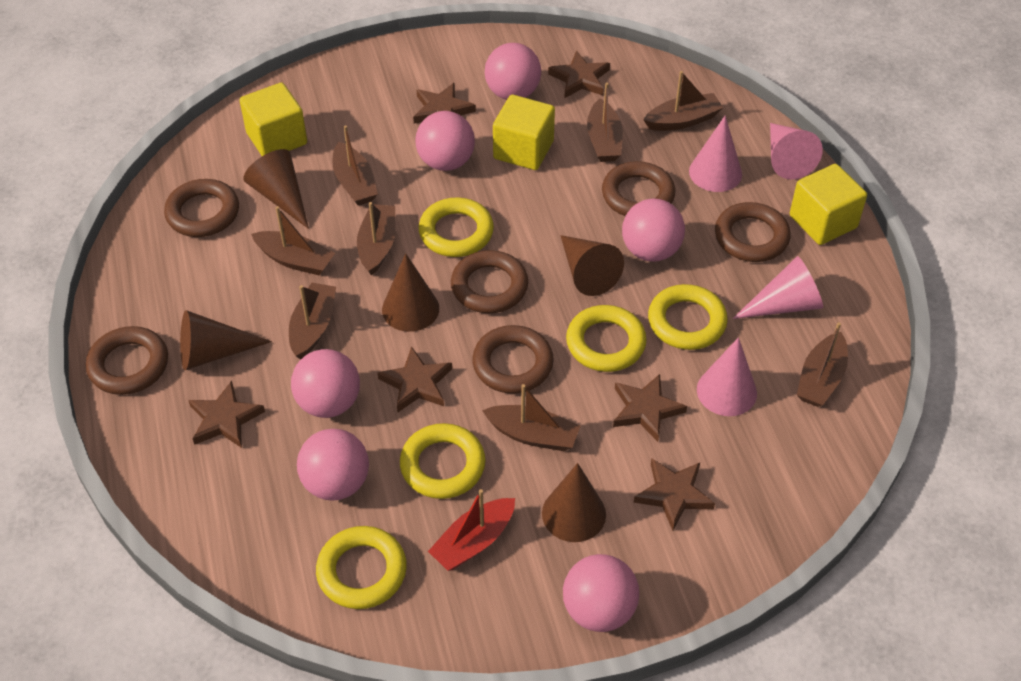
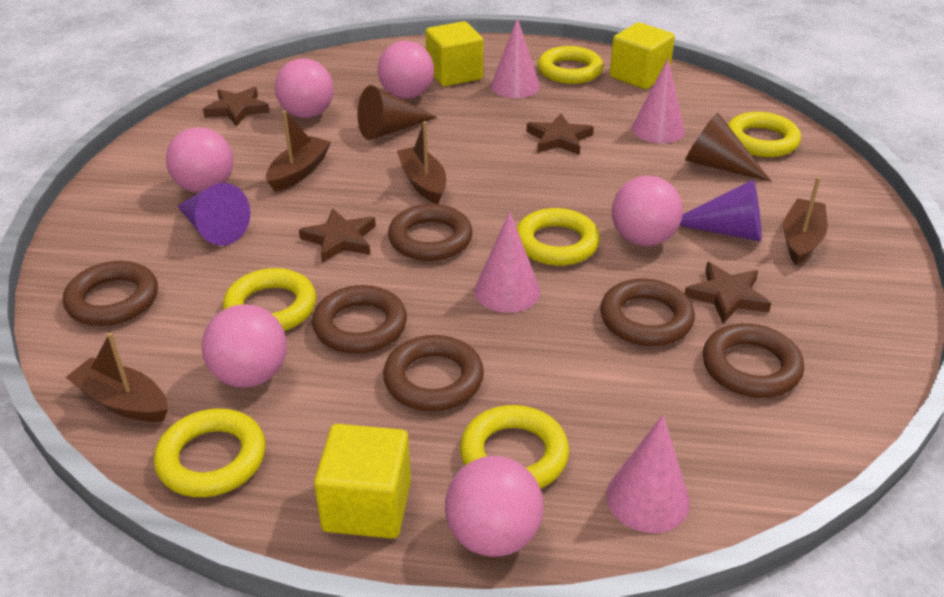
brown boat: [251,206,335,275] [289,283,336,360] [332,125,378,205] [357,202,396,275] [482,384,580,451] [587,83,623,162] [643,71,723,131] [797,322,848,407] = 8 -> [66,332,168,422] [266,111,331,192] [397,121,446,204] [783,177,828,265] = 4
brown cone: [180,310,272,370] [243,149,309,229] [382,253,439,332] [542,463,606,542] [560,235,624,296] = 5 -> [358,85,437,140] [685,113,772,182] = 2
brown star: [188,381,265,448] [378,346,452,413] [413,83,476,124] [548,51,610,98] [613,374,687,442] [634,458,715,531] = 6 -> [203,87,270,127] [299,208,376,263] [527,113,594,155] [685,262,771,324] = 4
purple cone: none = 0 -> [177,183,250,246] [679,180,761,242] = 2
red boat: [428,489,515,571] = 1 -> none = 0
yellow ring: [316,526,407,609] [400,423,486,499] [419,197,494,257] [566,305,647,372] [648,284,728,350] = 5 -> [154,409,266,497] [223,268,316,331] [460,405,569,489] [517,208,600,266] [538,46,603,84] [728,112,801,157] = 6

